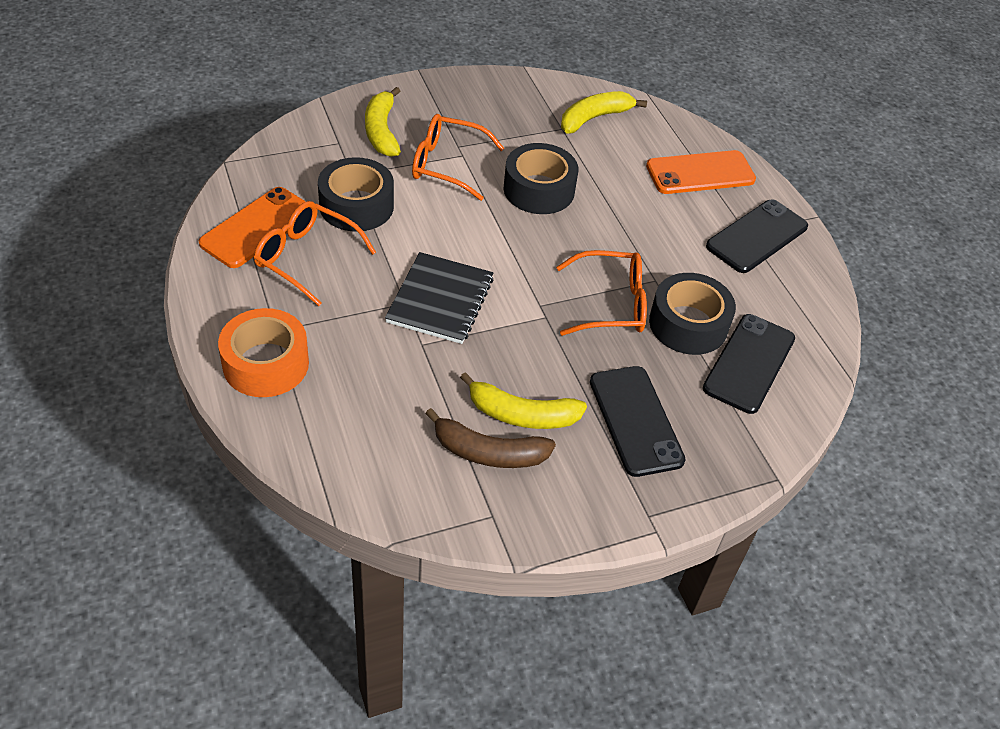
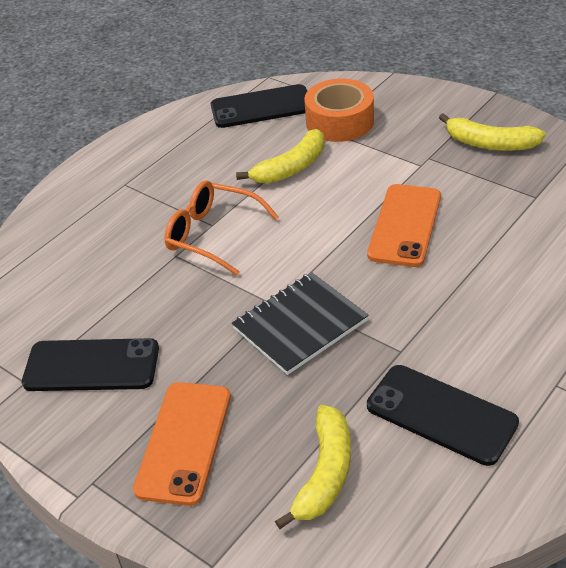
black tape: [318,157,394,232] [504,143,578,214] [649,273,736,355] = 3 -> none = 0
brown banana: [425,408,556,468] = 1 -> none = 0
orange glasses: [254,201,376,306] [412,114,504,201] [556,250,647,336] = 3 -> [164,180,279,275] = 1

